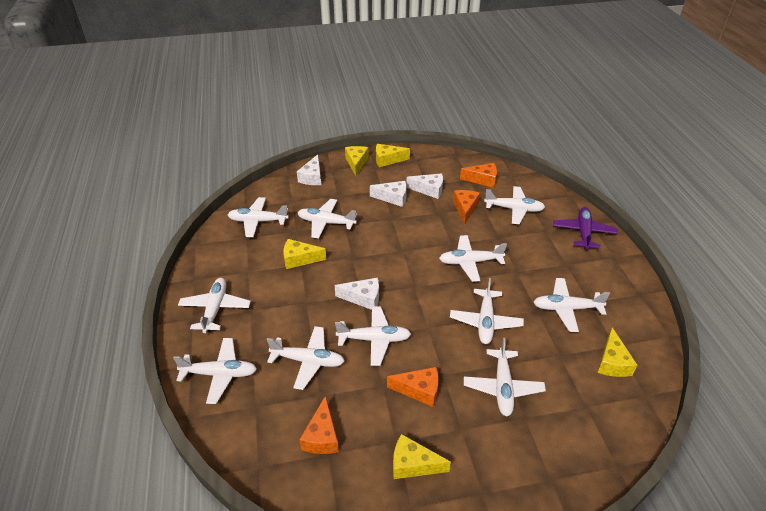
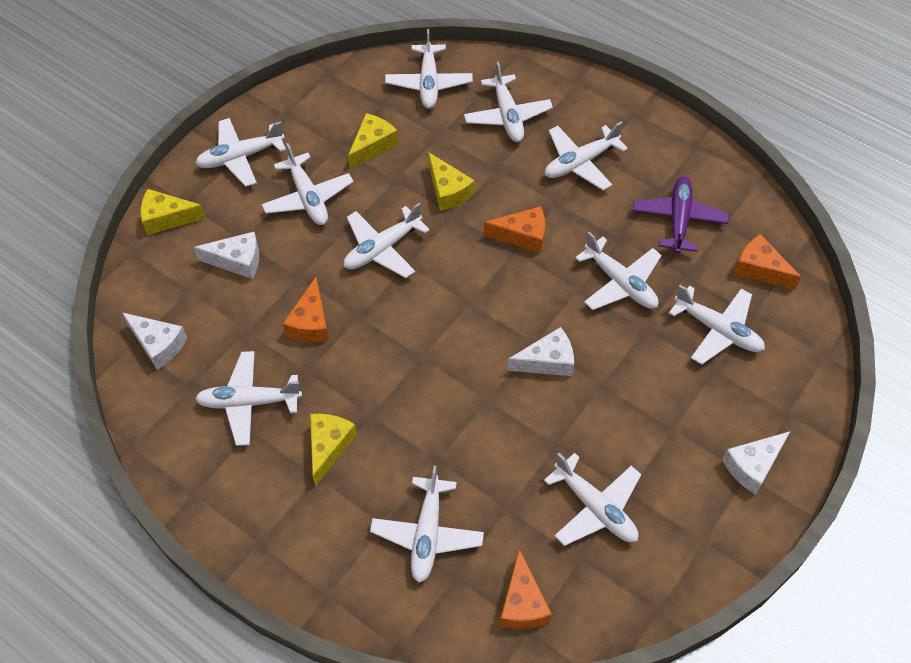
yellow cheese: [283,239,326,269] [345,146,369,176] [376,144,410,167] [393,434,451,479] [597,327,637,377] = 5 -> [141,189,206,235] [310,414,357,487] [348,113,398,169] [428,152,475,211] = 4

